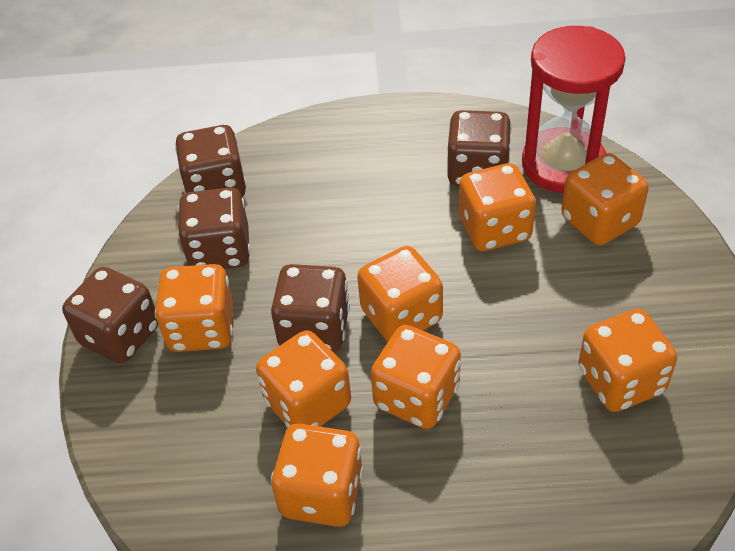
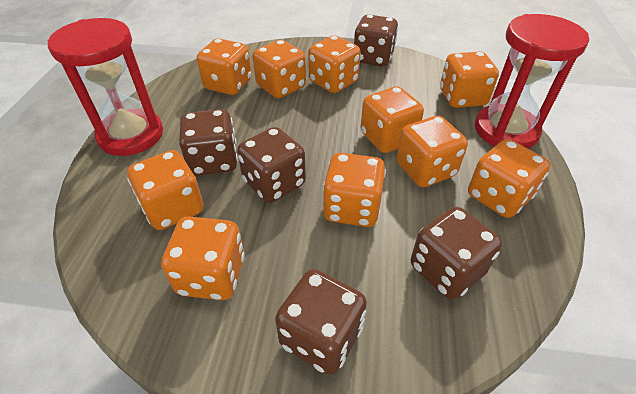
orange dice: [155,264,233,352] [256,330,351,428] [271,424,363,527] [357,246,443,342] [371,325,461,429] [459,163,536,251] [561,153,648,245] [578,309,677,412] = 8 -> [127,150,204,230] [161,216,245,300] [197,38,252,95] [253,40,306,98] [308,35,361,93] [322,153,386,227] [361,86,424,153] [396,116,468,187] [440,51,499,108] [468,139,550,218] = 10
red hourglass: [522,26,626,193] = 1 -> [48,18,163,156] [475,14,589,148] = 2

